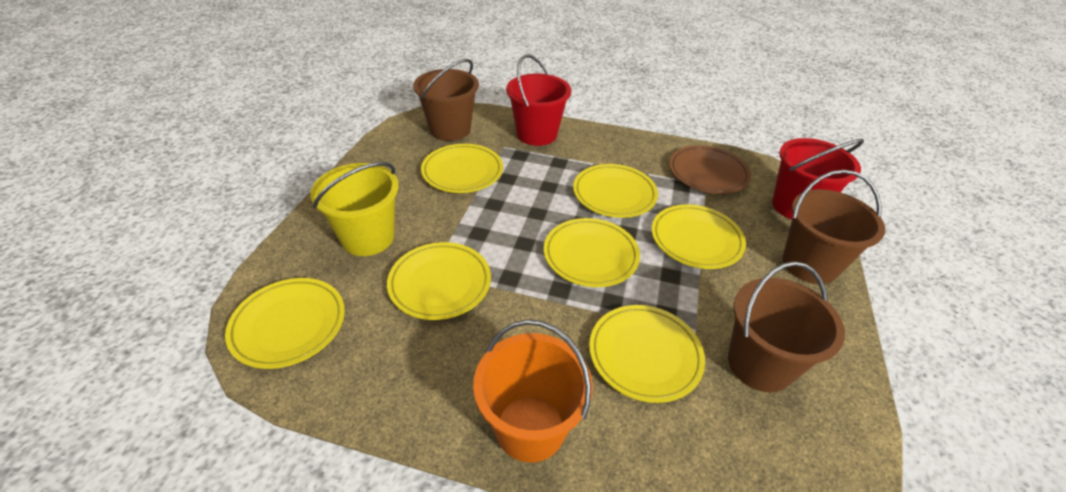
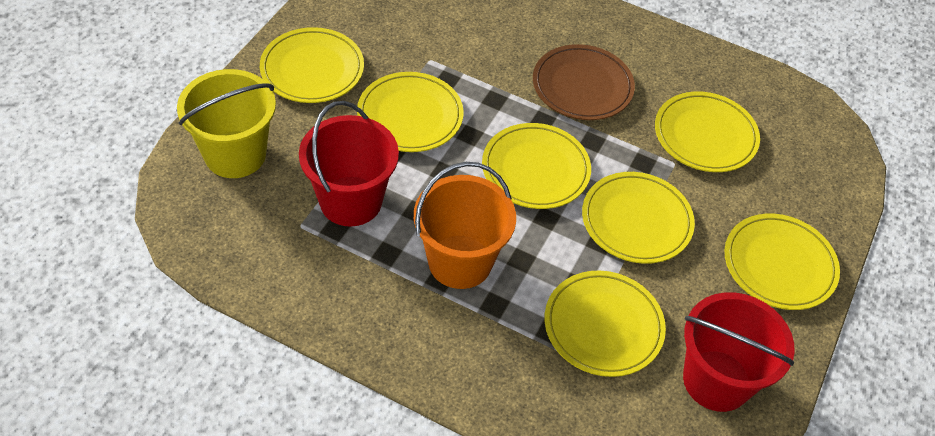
brown bucket: [413,59,479,141] [728,261,845,393] [783,170,885,284] = 3 -> none = 0

